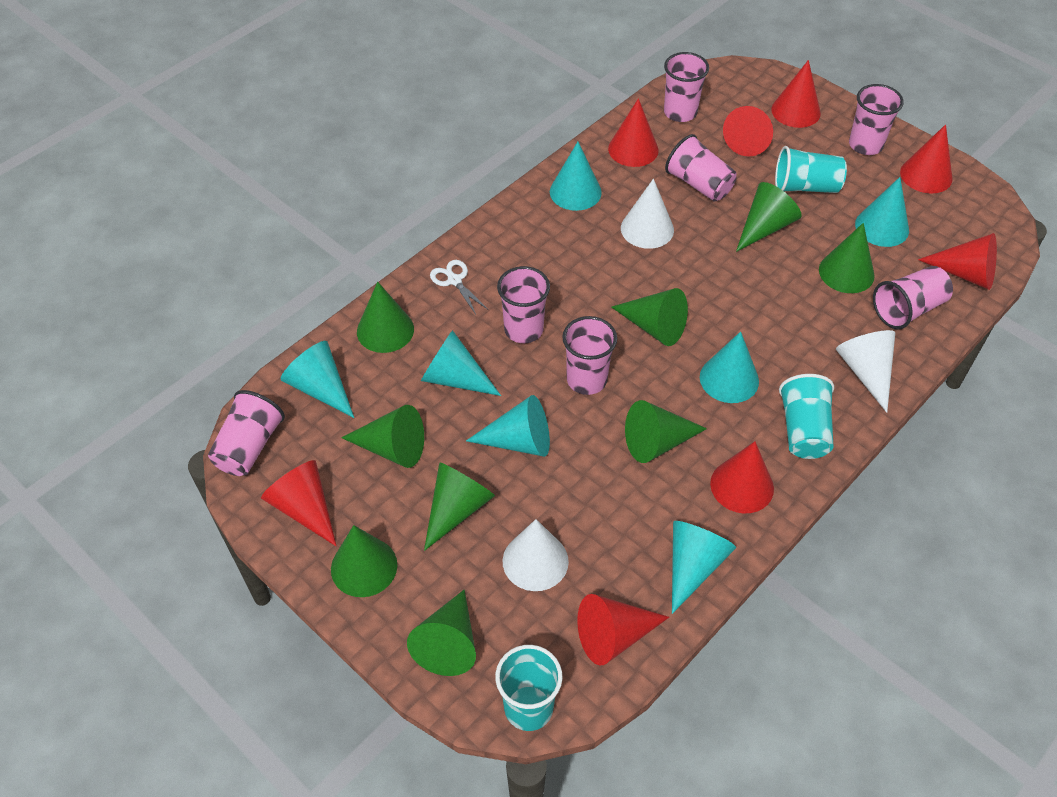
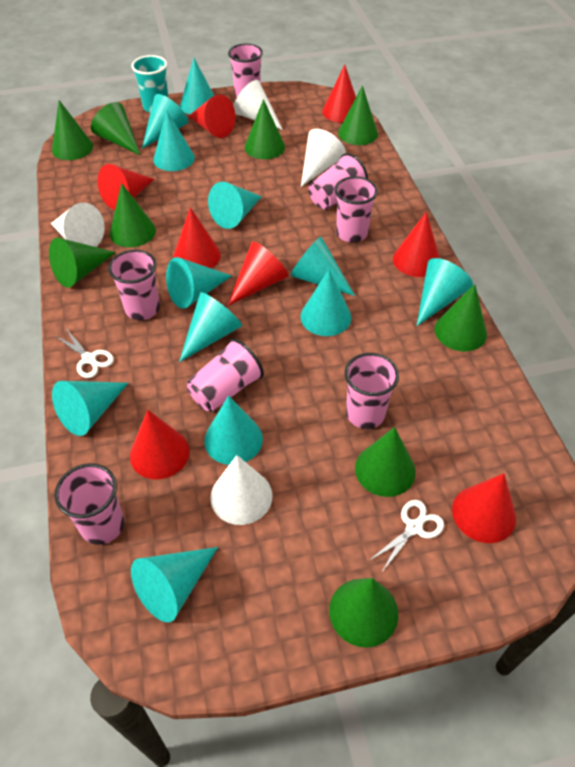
turquoise cone: [280,341,354,418] [421,330,501,396] [466,395,550,457] [550,142,602,211] [672,521,736,614] [700,331,759,403] [855,177,909,247] = 7 -> [52,381,128,436] [131,547,218,622] [142,94,188,149] [153,111,195,171] [166,257,232,309] [179,292,242,362] [180,58,214,115] [204,395,263,465] [208,182,262,229] [290,237,355,296] [300,270,351,336] [417,258,473,326] = 12
turquoise cup: [495,645,563,731] [775,146,847,193] [779,374,834,459] = 3 -> [131,55,168,113] = 1
white cone: [503,519,569,591] [621,179,674,249] [836,330,895,413] = 3 -> [51,203,105,247] [210,455,273,525] [233,80,283,130] [301,129,346,187] = 4
white scissors: [430,260,487,315] = 1 -> [55,329,114,378] [369,500,444,572] = 2

